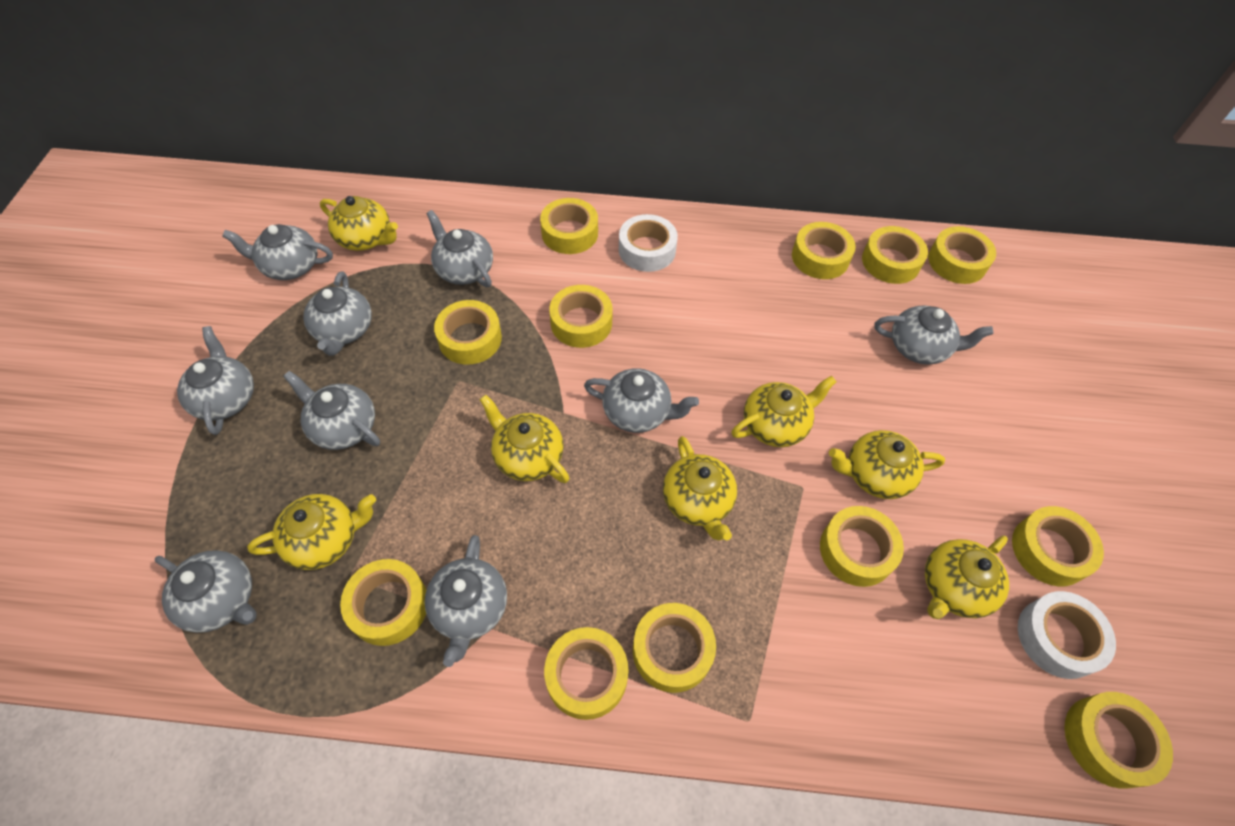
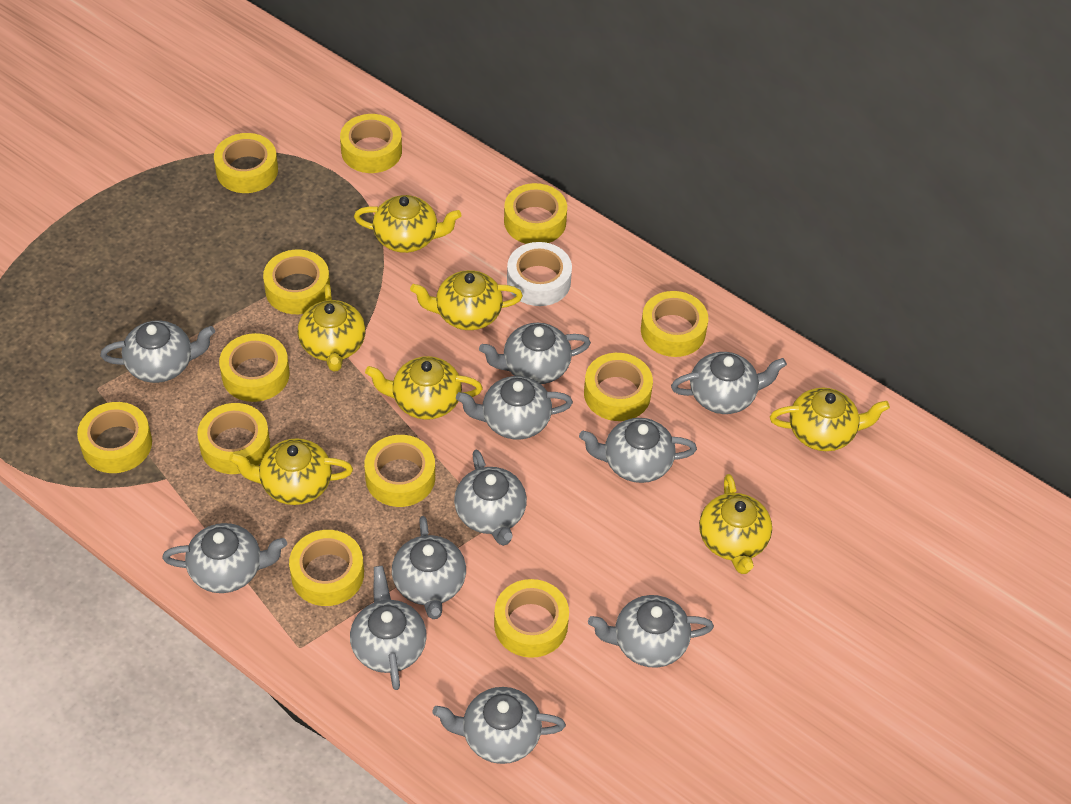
grey teapot: [155,550,257,633] [177,326,254,435] [222,224,333,280] [283,371,380,450] [303,272,372,356] [425,535,507,667] [426,210,493,287] [584,368,699,433] [874,305,993,365] = 9 -> [100,321,215,383] [162,523,287,593] [350,566,427,690] [392,516,466,619] [432,687,566,764] [454,449,527,546] [456,376,573,440] [479,323,591,384] [579,418,697,483] [588,595,714,668] [671,352,787,414] = 11
white tape: [619,214,678,272] [1018,591,1116,679] = 2 -> [507,242,572,306] = 1

